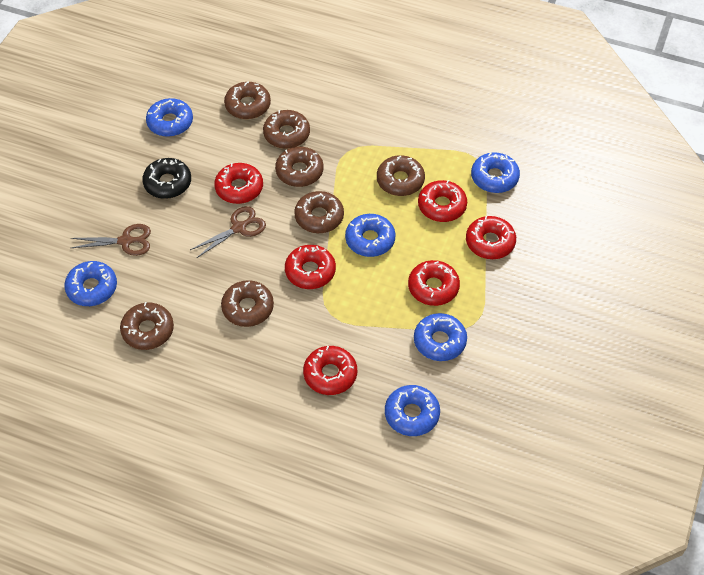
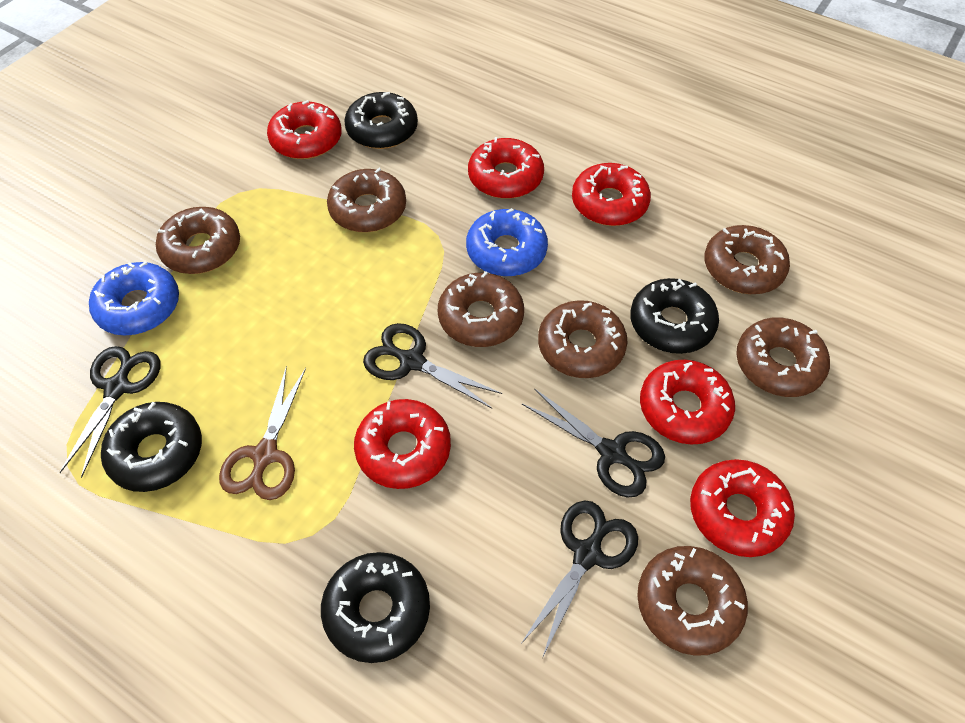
black donut: [142,158,191,199] = 1 -> [101,402,202,492] [321,552,430,663] [344,92,418,149] [630,278,719,354] = 4
black scissors: none = 0 -> [59,346,160,478] [363,323,502,408] [521,500,638,658] [522,388,665,498] = 4
blue donut: [64,261,117,306] [146,98,193,137] [345,214,395,257] [385,385,440,436] [414,313,467,361] [471,152,520,193] = 6 -> [89,261,179,335] [466,208,548,276] = 2
brown scissors: [71,224,151,256] [190,206,266,258] = 2 -> [219,366,306,500] = 1

